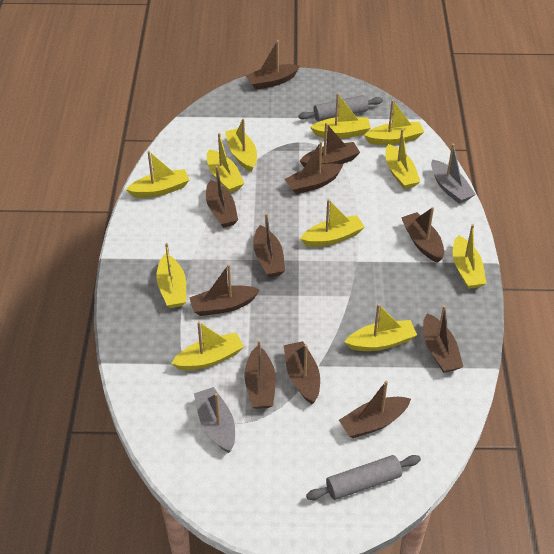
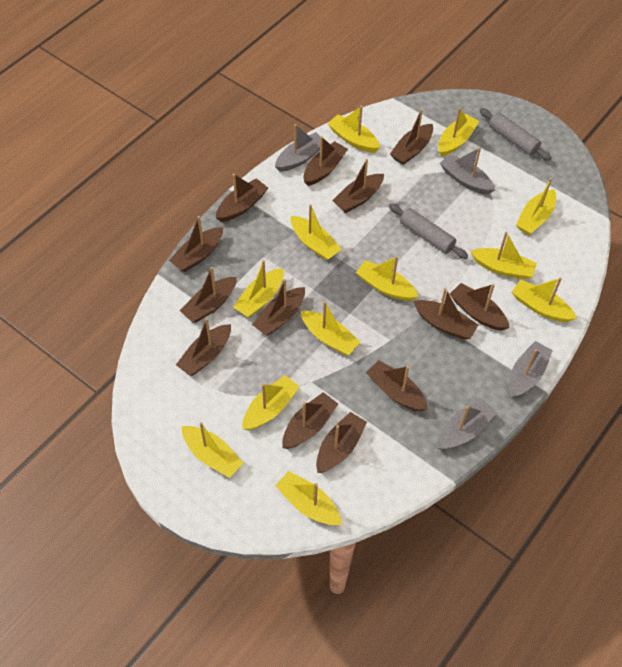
brown boat: [189,264,260,316] [206,166,238,228] [244,340,276,409] [246,40,300,90] [253,213,285,277] [284,141,343,194] [284,341,320,404] [300,123,360,167] [339,381,411,438] [401,207,444,263] [423,305,463,373] = 11 -> [169,216,223,272] [176,318,231,376] [180,267,237,323] [216,174,268,222] [252,279,305,336] [282,392,338,449] [304,136,348,186] [316,412,367,473] [332,159,384,213] [366,360,428,411] [390,109,433,165] [413,288,478,340] [450,283,510,331] = 13
grey boat: [194,387,235,453] [431,144,476,204] = 2 -> [275,124,321,172] [437,399,497,450] [440,147,495,194] [509,341,553,398] = 4
yellow boat: [126,151,189,198] [156,243,186,308] [171,321,244,370] [207,133,245,193] [225,118,257,172] [300,199,364,247] [310,93,371,138] [345,304,417,351] [364,100,424,145] [385,129,421,189] [453,224,487,289] = 11 -> [182,422,243,478] [233,260,284,318] [242,375,300,430] [275,471,342,525] [291,204,342,261] [301,301,360,355] [327,105,380,153] [356,256,419,301] [438,107,479,157] [470,232,537,279] [512,277,577,322] [516,178,556,235] = 12

